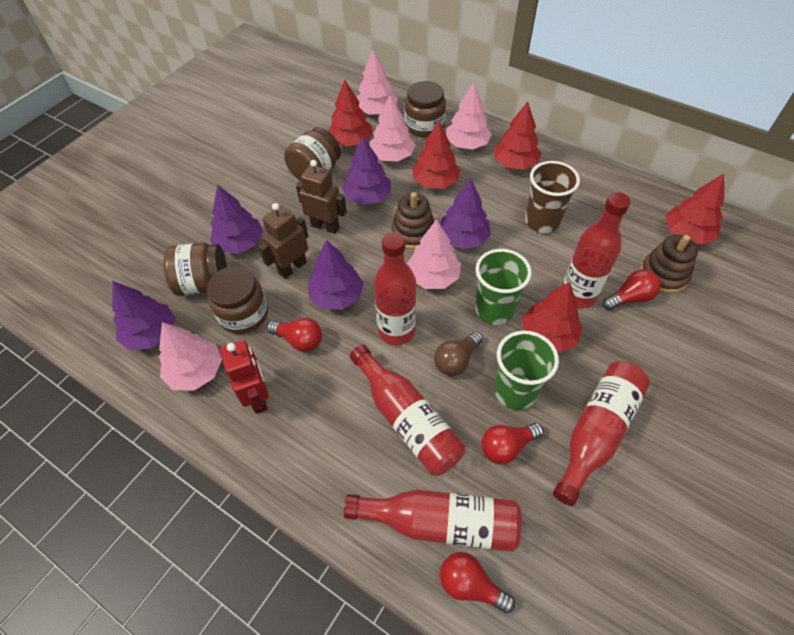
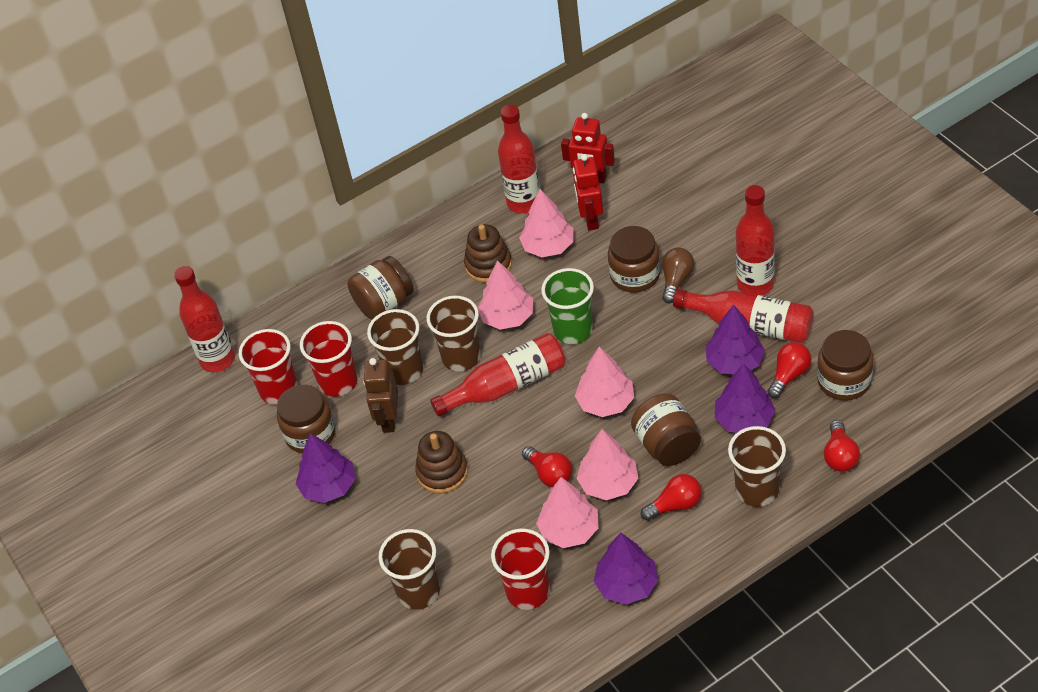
brown cup: [525,161,580,233] = 1 -> [367,309,423,385] [378,529,440,610] [426,295,481,371] [728,426,786,507] = 4
brown jar: [164,242,227,296] [207,266,268,334] [284,127,341,181] [405,81,446,137] = 4 -> [277,385,336,453] [347,256,414,320] [608,226,660,293] [631,394,701,466] [817,330,874,401] = 5
brown robot: [258,203,308,279] [296,160,347,234] = 2 -> [363,358,398,433] = 1
green cup: [475,249,532,325] [494,330,559,410] = 2 -> [541,268,594,344] = 1
purple tree: [112,281,175,350] [210,184,263,254] [308,240,364,310] [342,136,391,205] [440,179,491,249] = 5 -> [296,433,355,503] [594,533,658,605] [706,304,765,374] [715,363,775,433] = 4
red cup: none = 0 -> [239,329,298,404] [300,321,357,397] [491,529,550,610] = 3
red robot: [220,340,269,414] = 1 -> [561,113,615,183] [573,154,603,231] = 2
red tree: [328,79,372,146] [412,120,460,188] [494,101,541,170] [522,282,582,353] [666,174,724,244] = 5 -> none = 0

